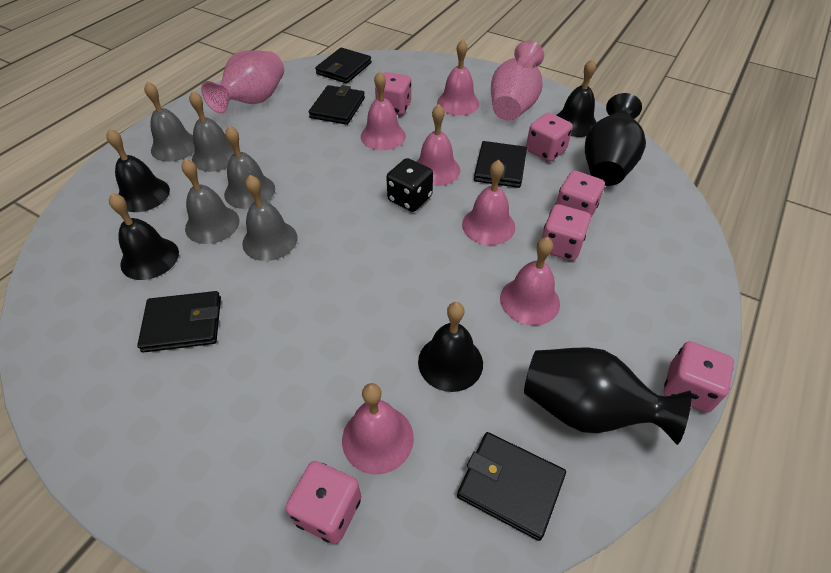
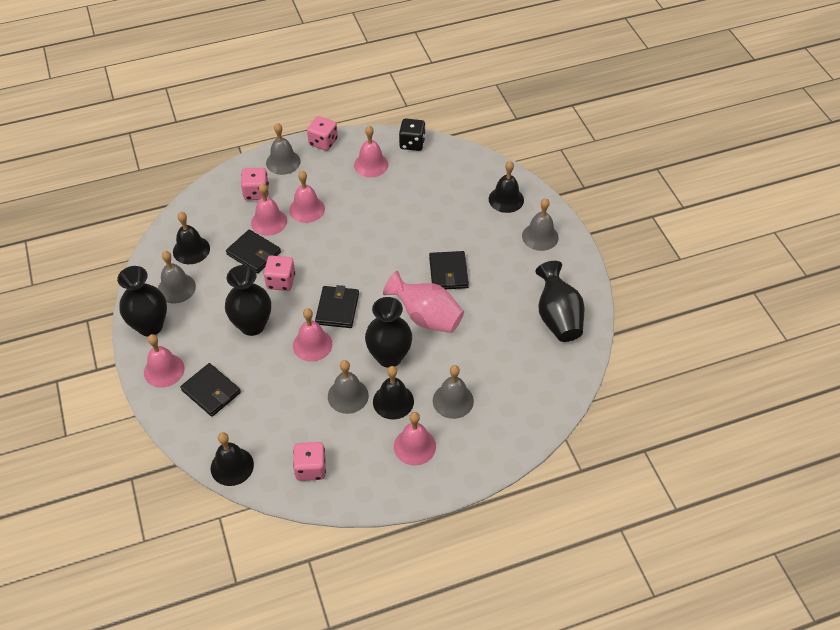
black vase: [524,347,692,445] [585,93,646,186] = 2 -> [117,266,167,336] [225,265,271,336] [365,297,412,368] [535,261,584,342] = 4
black wallet: [137,291,221,352] [309,85,365,125] [315,48,372,83] [457,432,566,541] [474,141,527,188] = 5 -> [180,363,241,417] [226,229,281,273] [315,285,359,328] [429,251,469,289] = 4
pink dice: [286,461,362,544] [375,72,411,115] [526,112,573,162] [541,204,591,261] [555,171,605,218] [664,341,734,413] = 6 -> [241,168,269,200] [264,256,295,291] [293,442,326,481] [307,116,338,151] = 4
pink vase: [201,50,284,114] [491,41,544,121] = 2 -> [383,271,464,333] = 1

